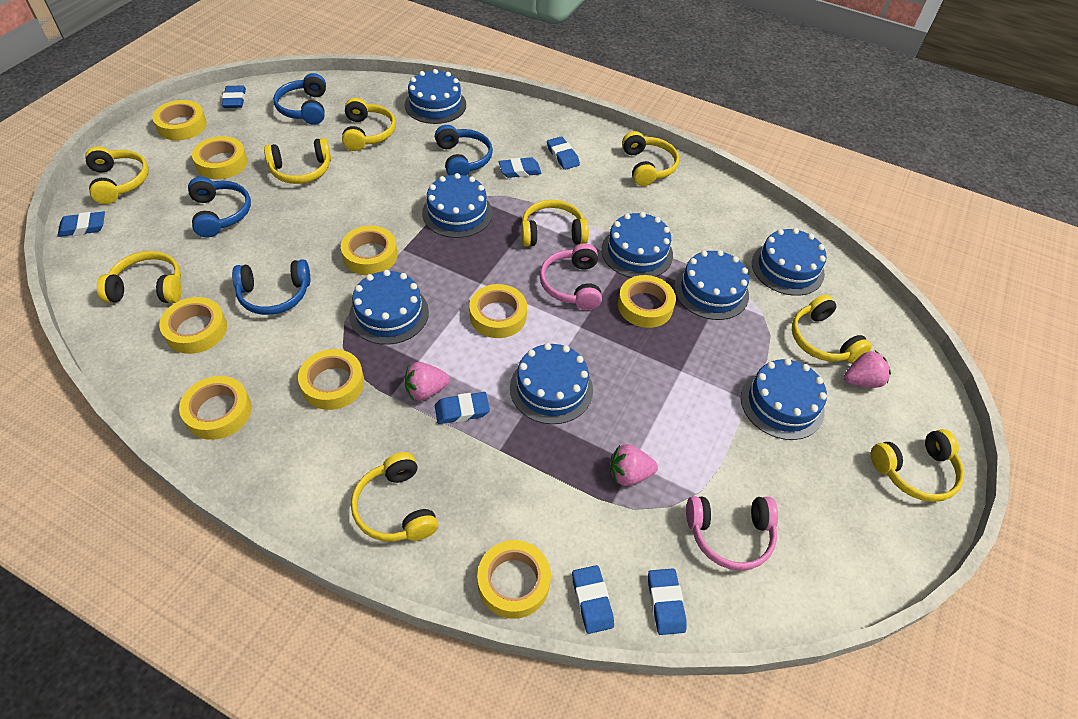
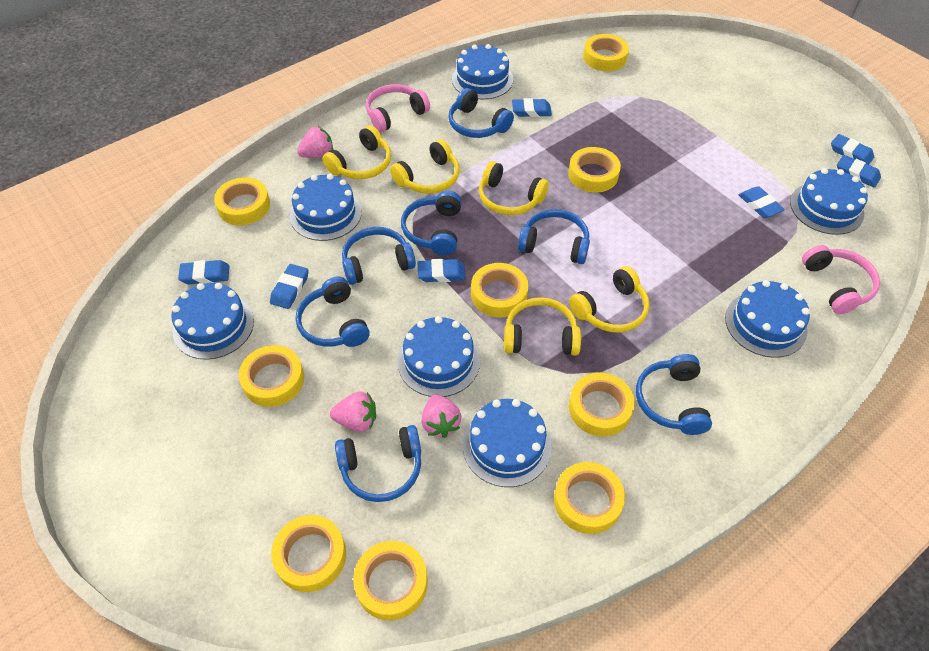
blue cake: [349,270,429,345] [405,69,466,124] [422,173,492,238] [510,343,593,424] [601,212,673,278] [674,250,749,320] [741,358,827,440] [752,228,827,296] = 8 -> [171,283,254,360] [290,174,362,241] [398,316,480,397] [452,44,513,100] [463,399,551,487] [725,280,810,358] [790,168,868,235] = 7
blue headphones: [188,177,251,238] [232,259,310,315] [273,73,326,125] [435,125,493,176] = 4 -> [296,276,370,347] [335,425,421,502] [342,227,416,285] [401,191,462,255] [448,88,514,138] [518,209,590,264] [636,354,712,435] = 7
yellow headphones: [85,146,149,204] [97,251,182,303] [264,138,331,184] [342,98,396,151] [351,452,438,542] [521,200,589,246] [622,131,679,186] [792,295,872,363] [871,429,964,502] = 9 -> [322,125,391,179] [390,139,460,194] [479,161,549,215] [504,297,581,355] [569,266,650,333] = 5

